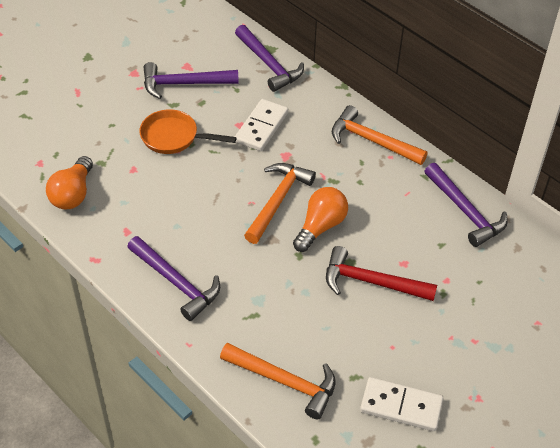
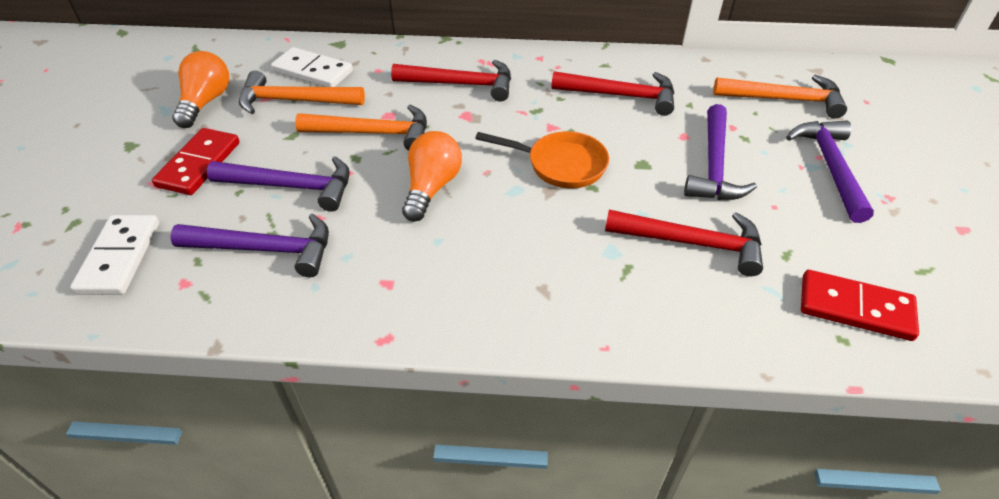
red domino: none = 0 -> [152,128,240,195] [801,270,919,341] = 2
red hammer: [326,246,437,301] = 1 -> [391,60,511,101] [551,71,674,116] [605,210,763,276] = 3

